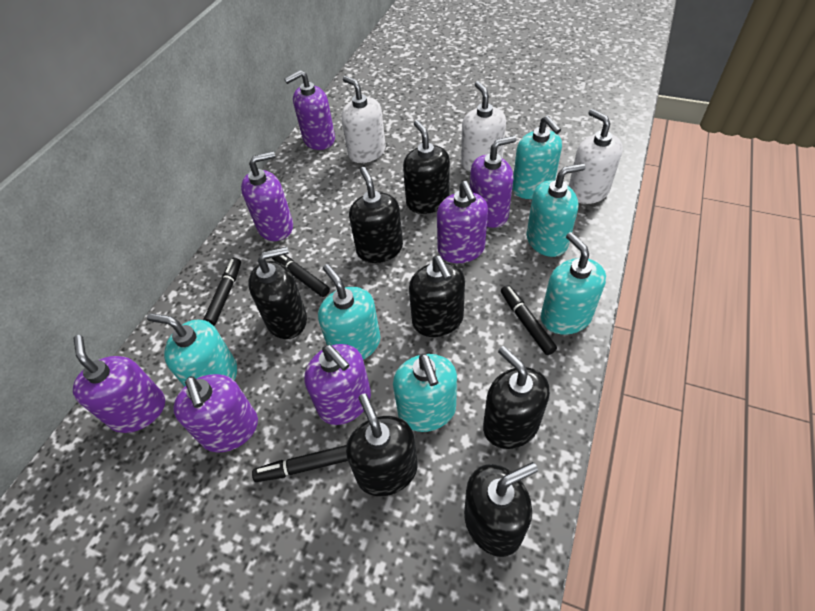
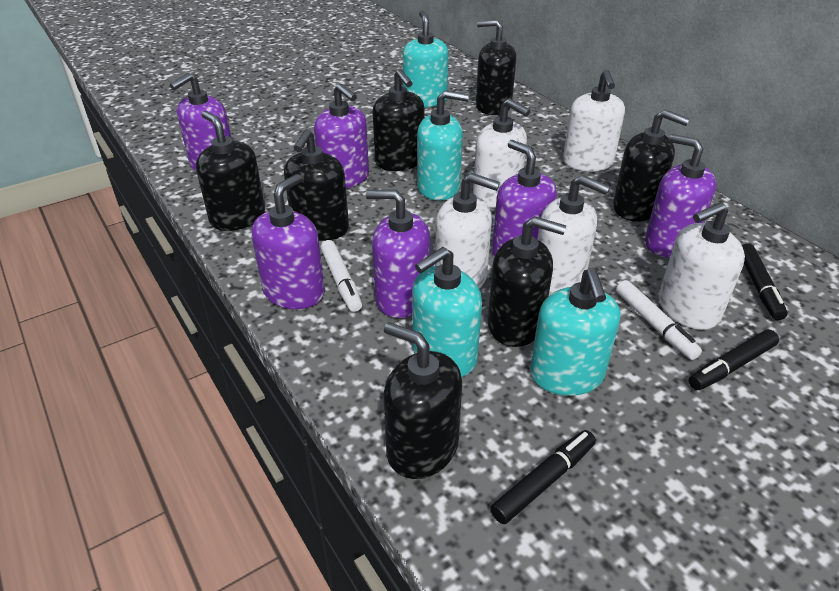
black marker: [203,258,241,326] [252,445,348,482] [272,255,330,297] [501,285,557,355] = 4 -> [490,430,596,524] [689,329,779,390] [742,243,788,320] = 3
purple soap dispenser: [73,335,165,433] [173,374,258,452] [241,151,293,241] [284,70,335,150] [304,344,371,425] [437,181,488,263] [470,136,516,228] = 7 -> [170,73,231,172] [252,174,325,309] [314,83,369,188] [366,190,430,318] [492,140,557,257] [645,134,716,258] = 6
turquoise soap dispenser: [147,313,237,387] [318,264,380,360] [393,354,457,432] [512,116,562,199] [527,163,585,257] [541,232,606,335] = 6 -> [403,11,449,107] [412,247,482,377] [417,90,469,201] [530,268,620,396] = 4
white marker: none = 0 -> [321,240,362,312] [616,280,702,360] = 2
white soap dispenser: [341,76,386,163] [461,81,506,172] [569,109,623,204] = 3 -> [435,173,500,289] [473,98,530,208] [537,175,610,296] [563,70,625,171] [659,202,745,330] = 5

